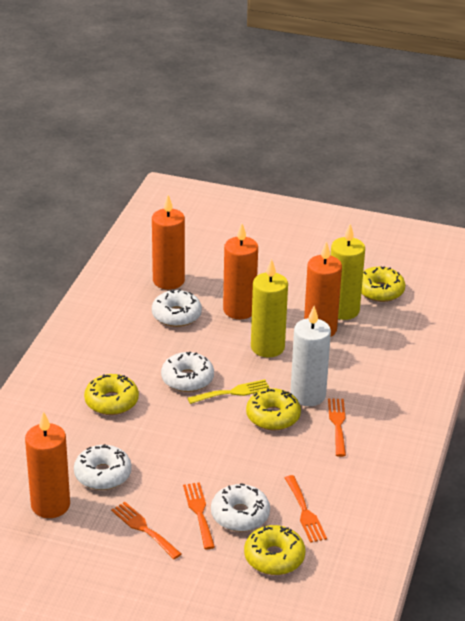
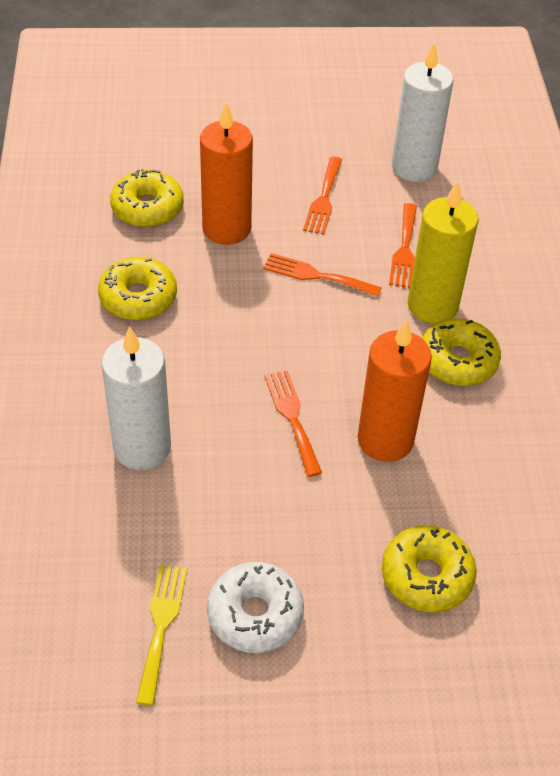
orange candle: [25,411,70,518] [152,195,185,290] [223,224,258,319] [304,241,342,337] = 4 -> [200,102,253,245] [357,319,432,462] = 2
white candle: [290,306,331,406] = 1 -> [101,326,171,470] [392,41,454,182] = 2
white donut: [74,444,132,490] [152,289,202,327] [161,352,214,392] [211,483,270,532] = 4 -> [207,562,304,653] = 1
yellow candle: [251,259,288,358] [331,224,365,320] = 2 -> [408,181,479,324] = 1

